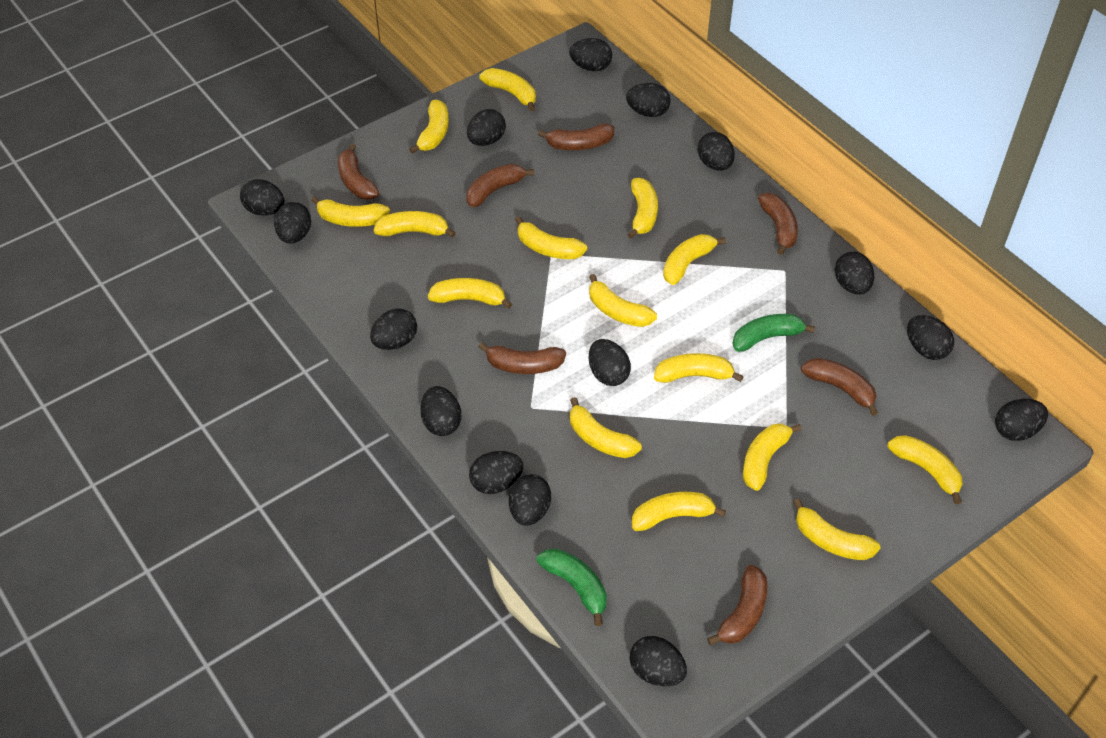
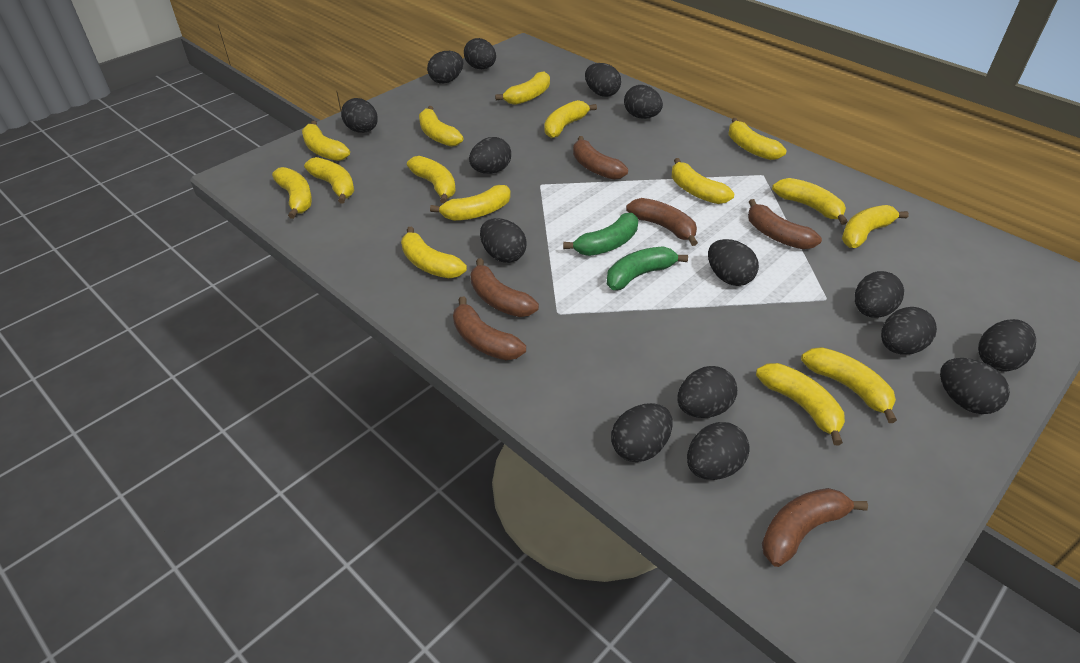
brown banana: [338,143,379,200] [466,164,534,207] [479,342,566,374] [538,123,614,150] [707,565,767,645] [758,193,798,255] [801,358,878,416] = 7 -> [453,297,526,360] [471,258,539,317] [573,136,628,180] [626,198,698,246] [748,199,822,249] [762,488,868,567] = 6

